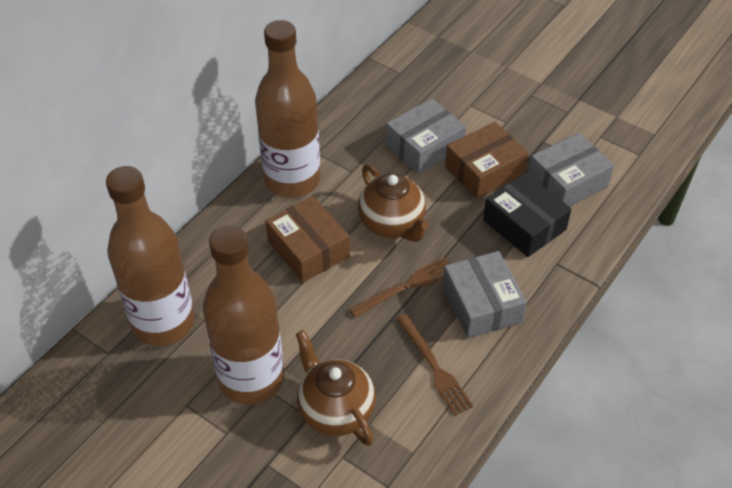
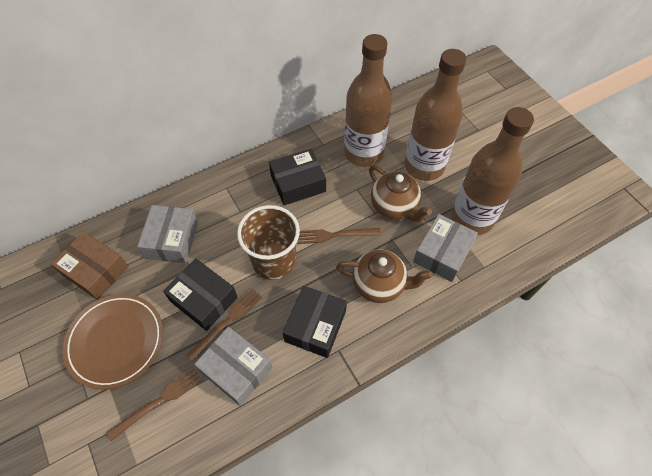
black box: [483,173,571,257] = 1 -> [163,259,238,331] [269,149,326,205] [283,286,347,358] = 3
brown box: [266,196,350,283] [445,122,528,199] = 2 -> [51,231,129,300] = 1
brown cup: none = 0 -> [237,205,300,280] = 1
brown fork: [349,257,449,318] [396,314,473,416] = 2 -> [107,367,202,441] [186,288,262,362] [297,228,381,244] = 3
brown plate: none = 0 -> [63,294,163,389] = 1

